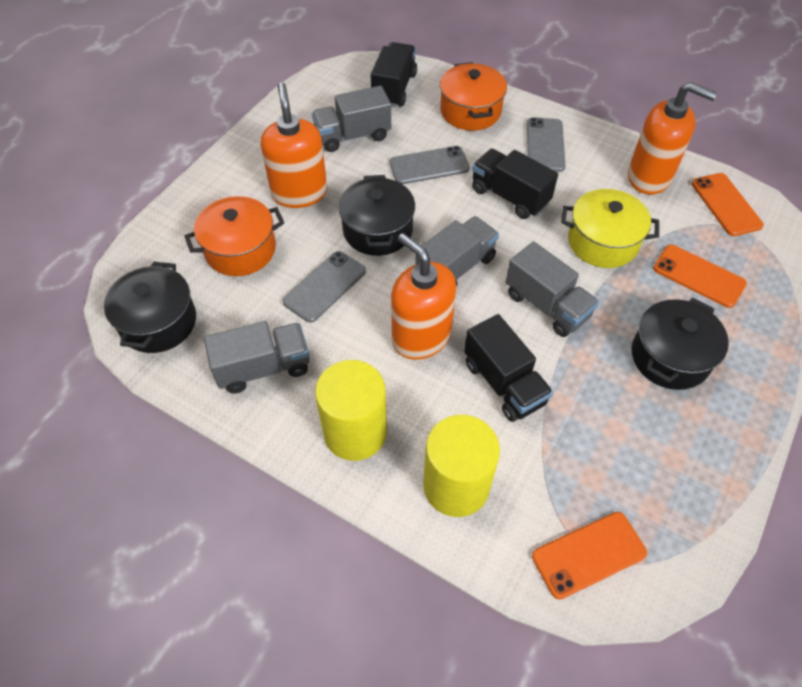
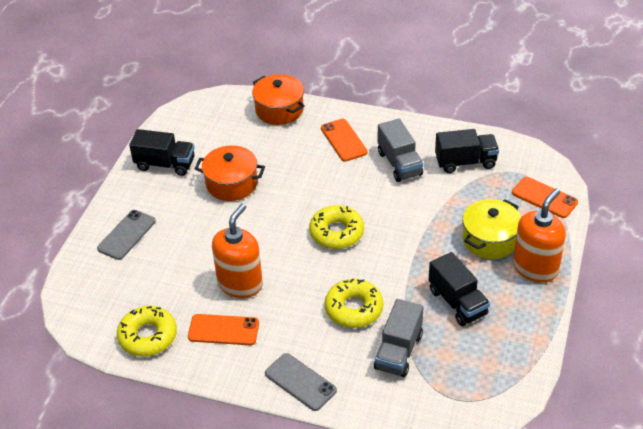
black pot: [104,262,196,353] [338,175,415,256] [631,298,729,390] = 3 -> none = 0
grey phone: [283,251,366,323] [390,146,470,184] [527,117,566,172] = 3 -> [97,210,156,260] [265,353,337,411] = 2
grey truck: [204,321,309,394] [312,86,391,152] [415,216,499,287] [506,241,599,337] = 4 -> [374,299,424,377] [378,119,423,182] = 2
orange soap dispenser: [261,83,327,208] [391,233,456,360] [628,82,717,194] = 3 -> [212,204,263,298] [513,189,566,283] = 2
yellow cylinder: [315,360,387,461] [423,415,500,517] = 2 -> none = 0
yellow donut: none = 0 -> [117,306,177,357] [309,205,364,249] [325,278,384,328] = 3

